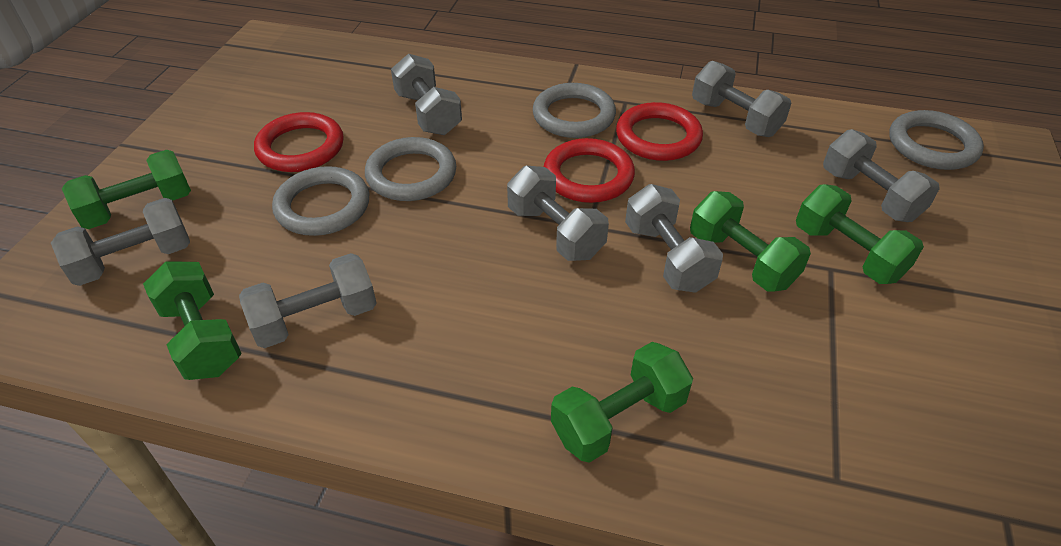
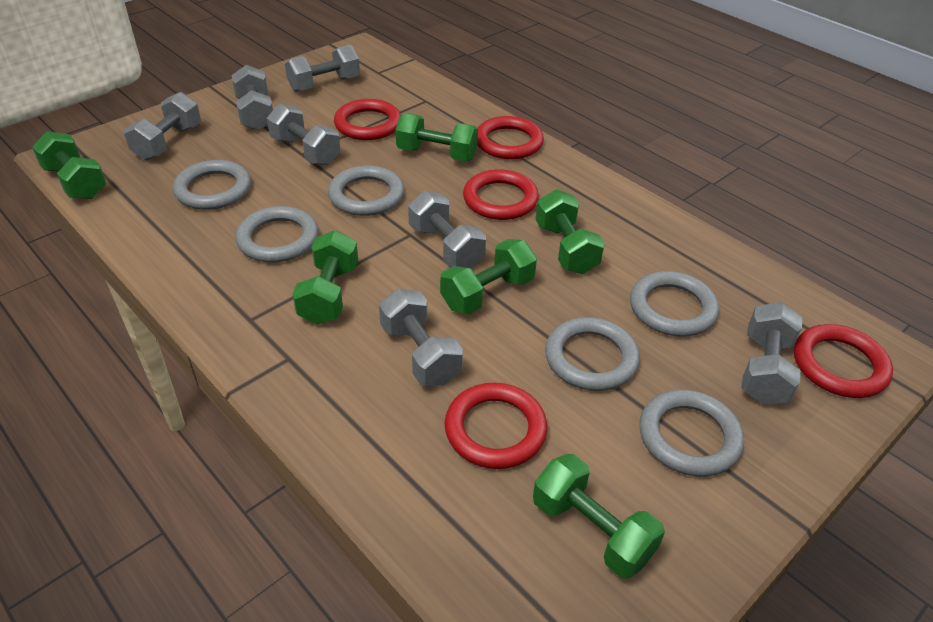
green dumbbell: [62,150,191,229] [143,262,242,380] [551,342,693,463] [690,191,811,292] [796,184,924,284] = 5 -> [32,131,106,199] [293,230,358,325] [395,113,478,161] [440,239,537,314] [533,454,665,579] [536,189,605,274] = 6
grey ring: [272,166,370,236] [365,137,456,201] [533,83,616,138] [889,110,984,170] = 4 -> [173,160,251,210] [236,206,318,263] [328,165,404,216] [545,317,640,391] [630,271,719,336] [640,390,744,477] = 6
red ring: [254,112,344,172] [544,138,635,203] [616,102,703,161] = 3 -> [334,99,401,140] [444,383,547,469] [463,169,539,220] [477,116,544,159] [794,324,893,398] = 5

